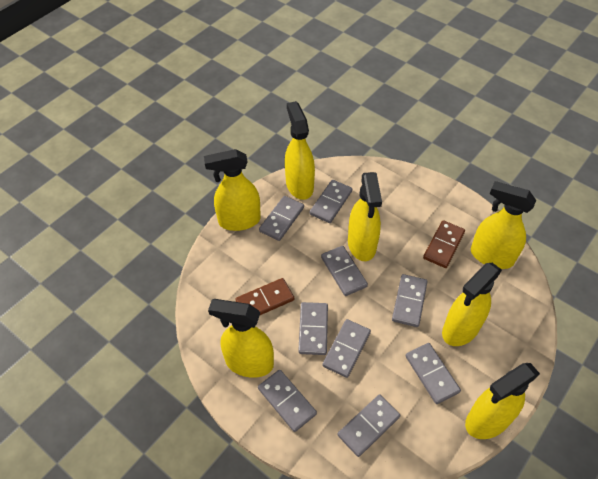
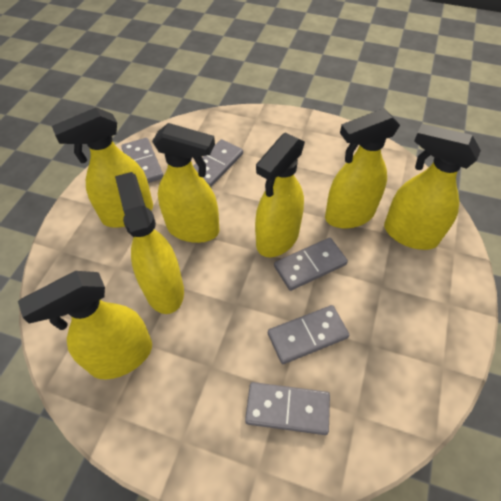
brown domino: [235,278,294,315] [423,220,465,268] = 2 -> none = 0
grey domino: [258,370,317,432] [259,196,304,241] [298,302,328,355] [310,180,352,223] [321,246,368,296] [322,319,371,378] [338,394,401,457] [392,274,427,327] [405,343,461,404] = 9 -> [121,138,164,183] [193,139,243,187] [245,382,330,435] [268,305,349,364] [274,238,348,291] = 5

